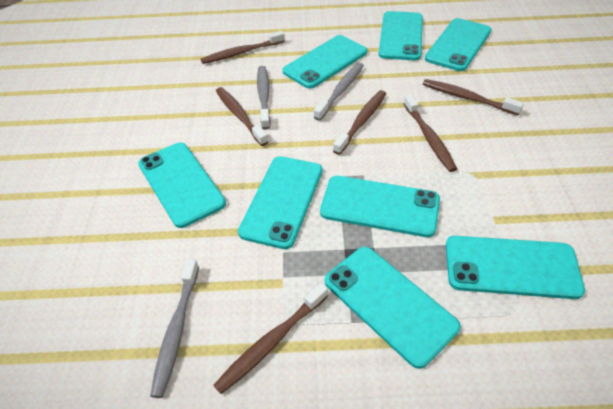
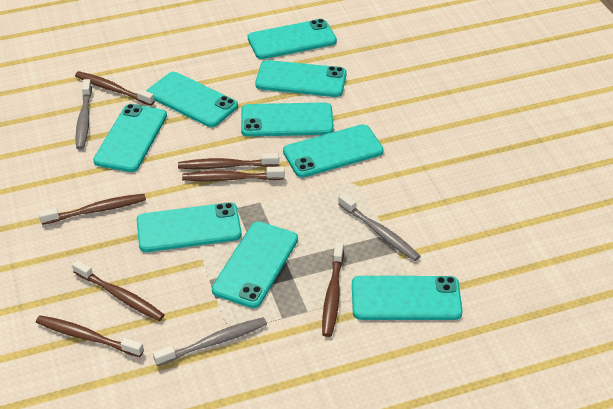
brown toothbrush: [201,31,285,64] [213,283,328,394] [216,87,268,146] [333,90,386,155] [403,94,457,172] [423,79,524,115] = 6 -> [36,315,144,357] [39,194,146,225] [72,260,165,321] [75,71,155,106] [178,153,279,169] [182,167,285,181] [322,242,344,337] = 7
turquoise phone: [138,143,226,228] [238,156,322,249] [283,35,367,89] [320,176,440,237] [325,247,461,369] [378,11,423,61] [425,18,491,71] [446,236,585,299] = 8 -> [93,104,167,172] [137,202,242,252] [147,72,238,127] [212,221,298,308] [241,102,334,137] [248,19,337,59] [255,60,347,97] [283,124,384,178] [352,276,463,320] = 9

